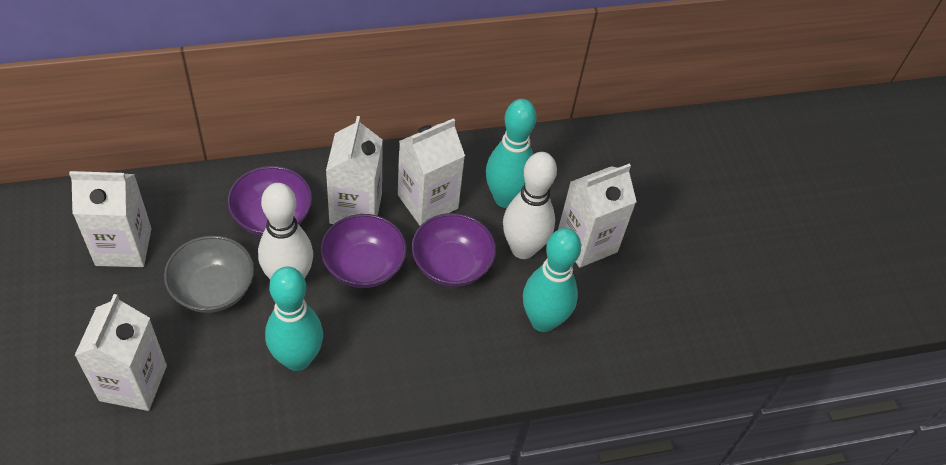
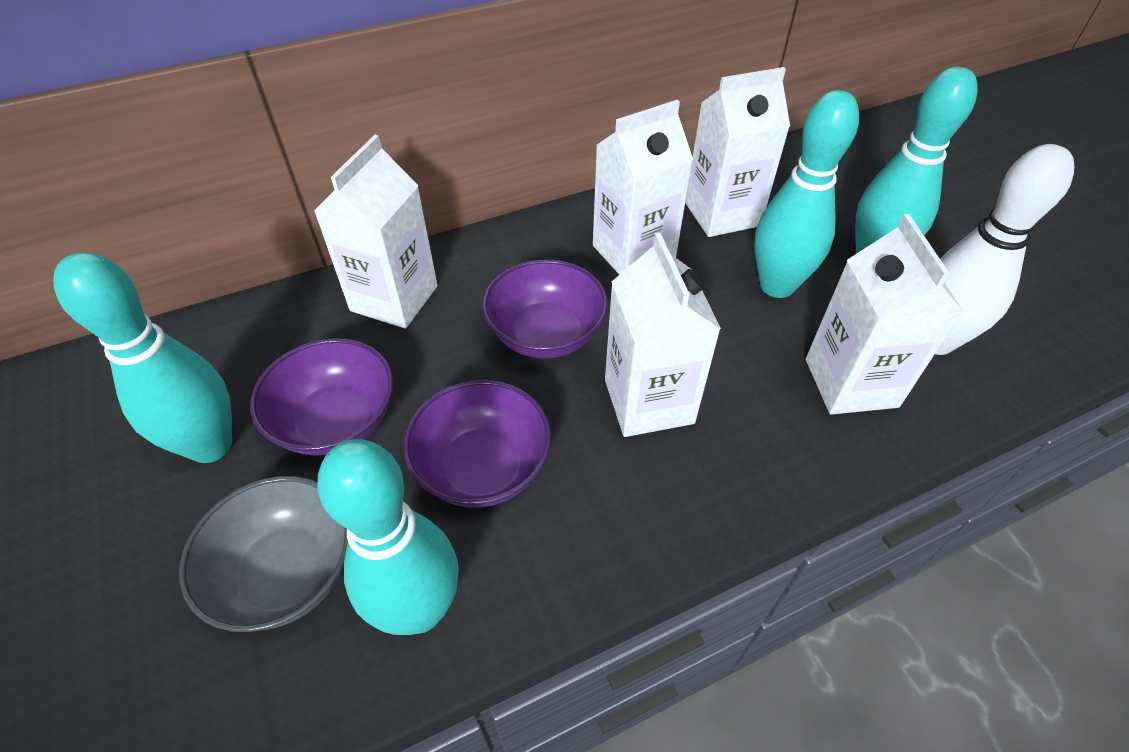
turquoise bowling pin: [265,267,323,371] [486,99,537,208] [523,228,581,332] = 3 -> [53,252,232,463] [317,439,459,635] [754,90,859,298] [855,67,978,254] = 4
white bowling pin: [258,183,313,279] [503,152,557,259] = 2 -> [935,144,1074,355] = 1

